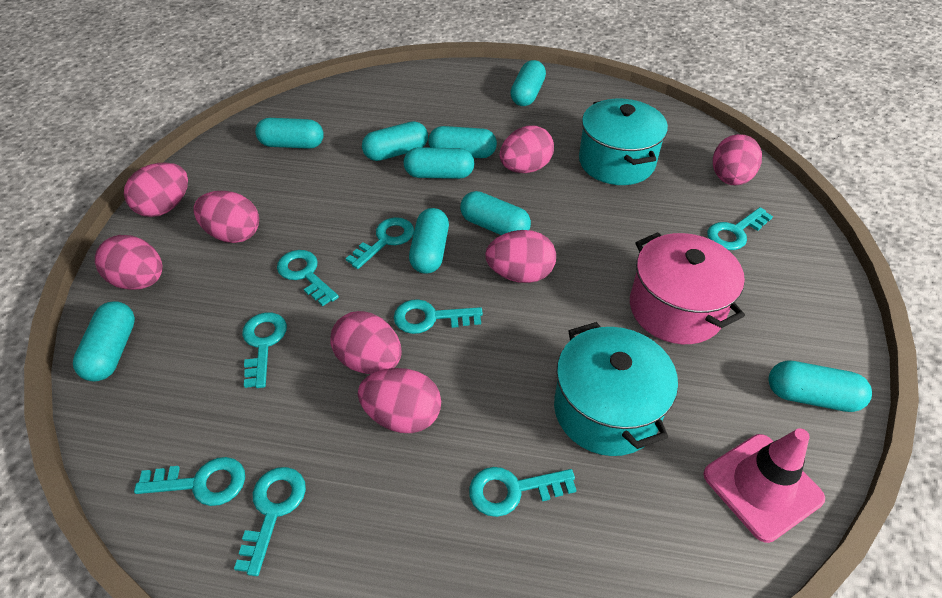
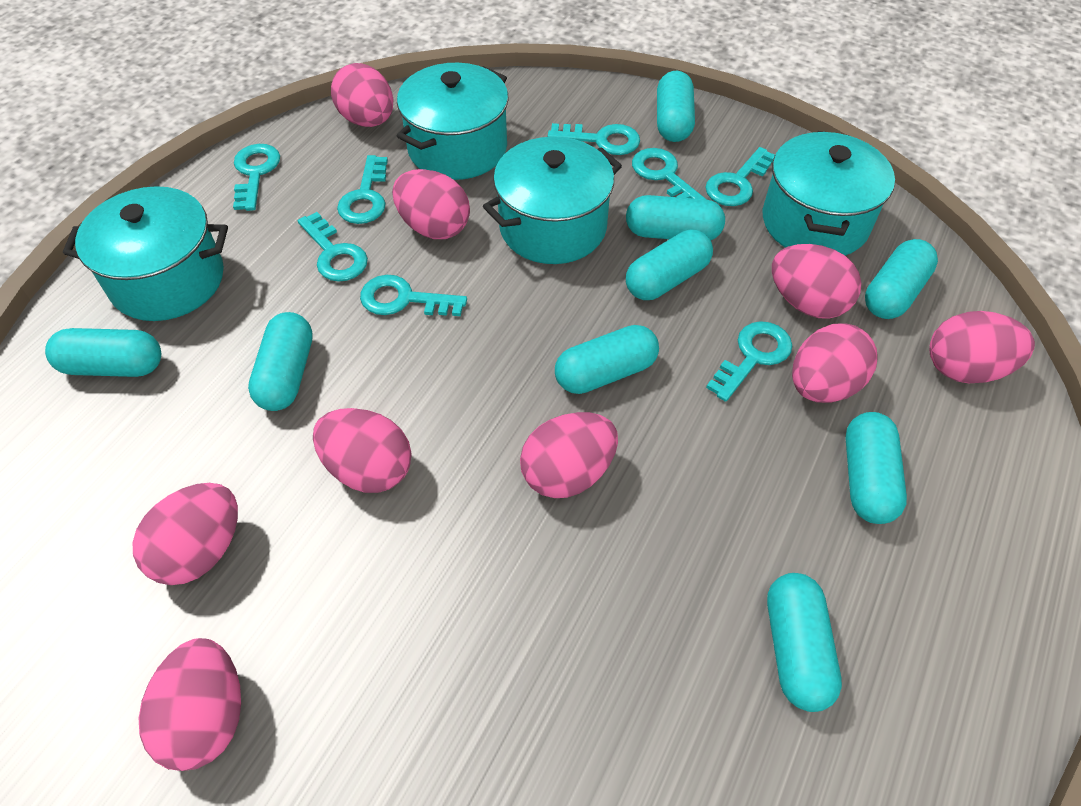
pink egg: [95,235,163,290] [124,163,188,217] [193,191,259,243] [330,311,402,374] [358,368,441,433] [485,230,556,283] [500,125,554,173] [713,134,762,185] = 8 -> [132,483,238,585] [139,638,241,771] [313,408,412,493] [331,63,393,127] [392,169,470,239] [520,412,618,498] [772,244,861,319] [792,324,878,403] [929,311,1035,383] = 9
pink pot: [630,232,745,344] = 1 -> none = 0
pink traffic cone: [703,428,825,543] = 1 -> none = 0
turquoise pot: [554,322,678,456] [579,98,668,185] = 2 -> [63,186,228,321] [397,63,509,180] [483,137,622,264] [763,131,895,256] = 4

